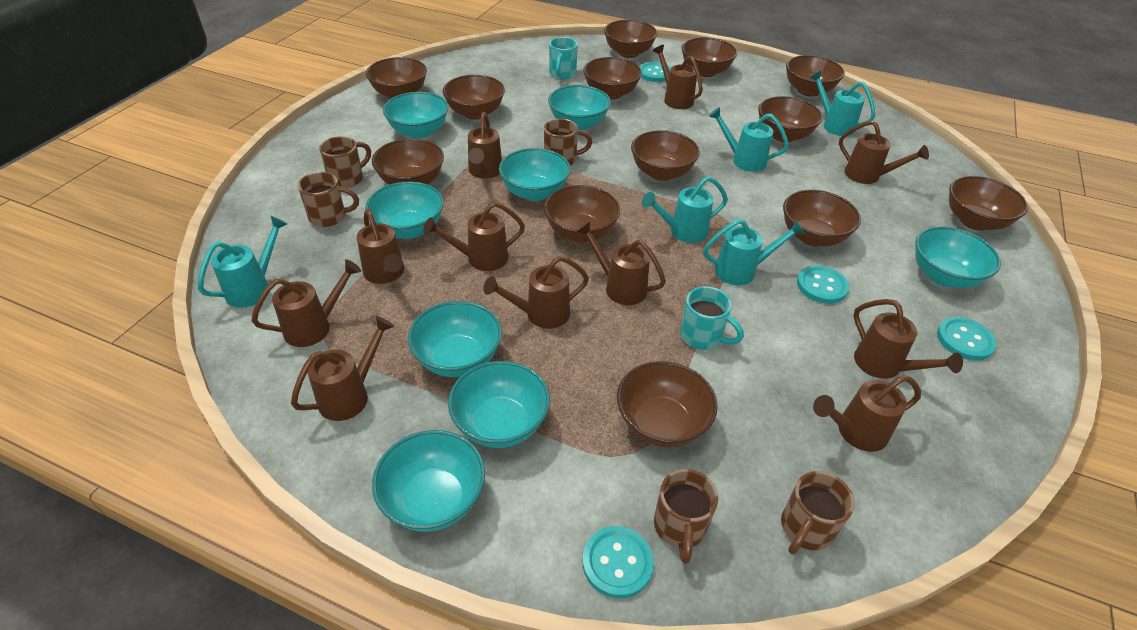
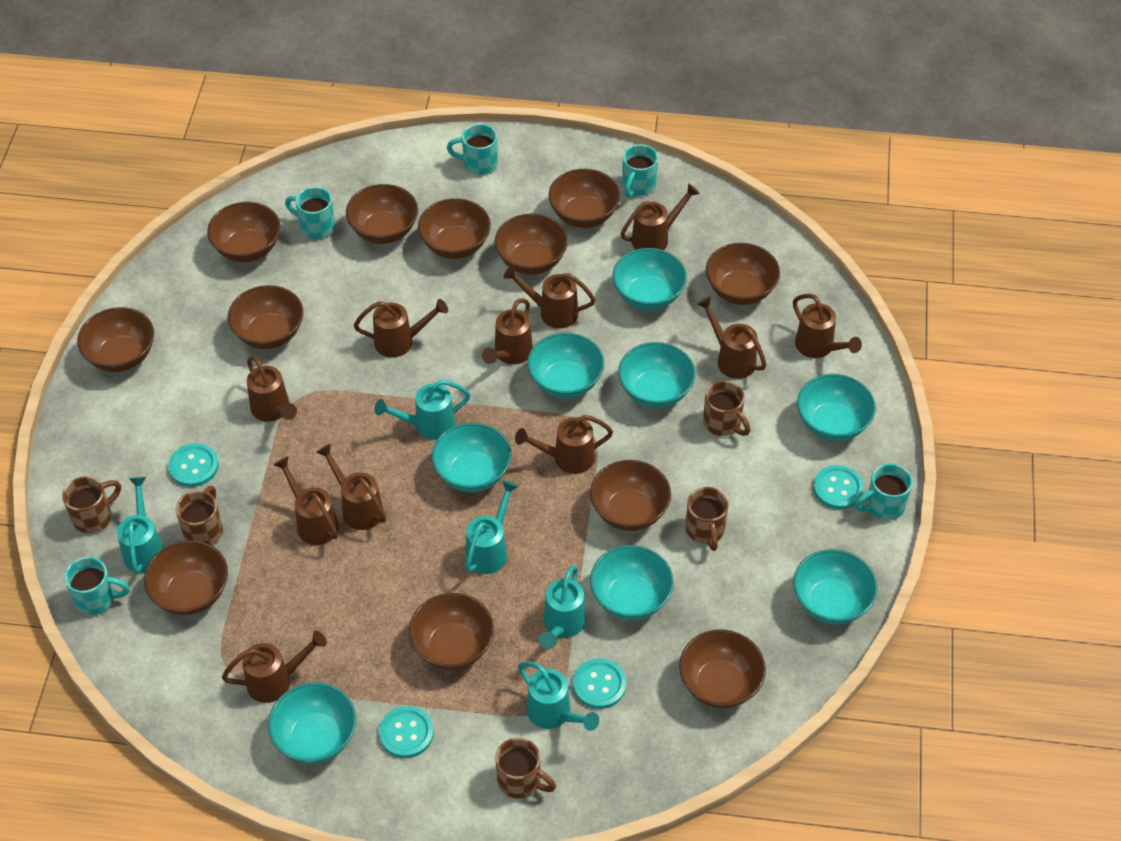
brown bowl: [366,57,427,99] [372,139,444,185] [443,75,505,120] [544,185,620,242] [583,57,642,99] [604,20,658,58] [617,361,718,448] [631,130,700,181] [682,37,737,77] [758,96,823,142] [783,190,861,246] [786,55,845,97] [949,176,1028,230] = 13 -> [77,307,154,372] [144,540,228,615] [207,202,281,262] [228,285,303,349] [346,184,418,244] [409,593,494,670] [418,198,491,259] [495,214,568,275] [549,169,620,228] [590,460,671,531] [679,629,766,708] [706,243,780,305] = 12
turquoise mug: [549,37,578,79] [680,286,744,350] = 2 -> [64,557,130,615] [285,187,335,239] [447,124,498,175] [622,144,658,197] [855,463,913,520] = 5

